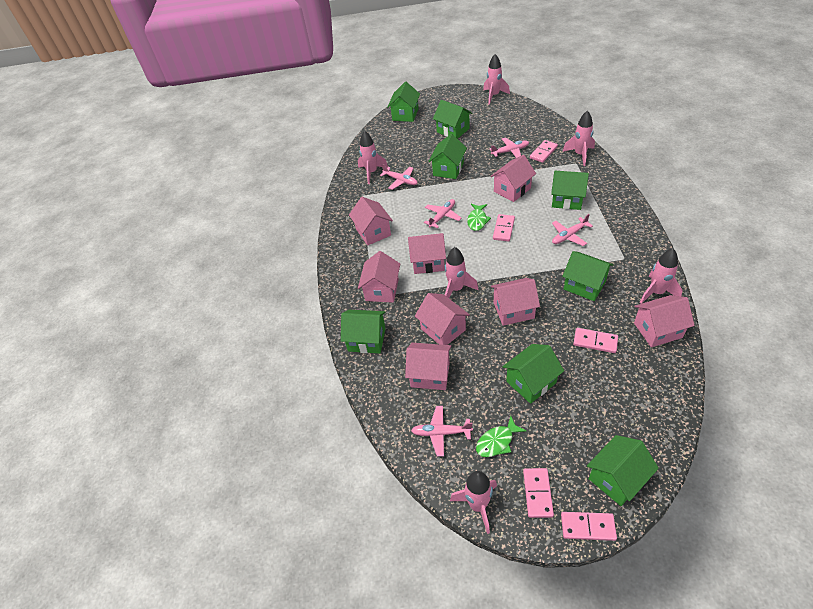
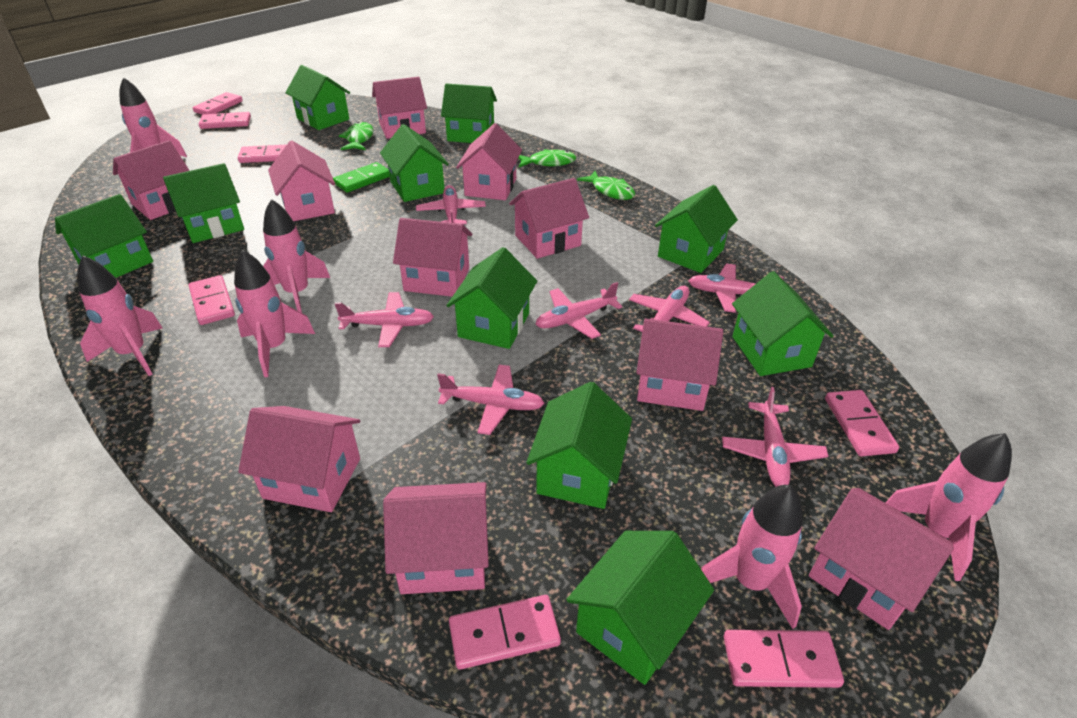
green domino: none = 0 -> [333,162,390,193] = 1
green fish: [467,204,491,231] [476,416,526,457] = 2 -> [339,122,373,150] [518,149,576,167] [577,171,635,200] = 3
green house: [341,310,386,353] [388,82,420,122] [428,134,467,179] [433,100,472,139] [502,344,564,404] [551,171,589,210] [562,251,613,301] [587,435,659,506] = 8 -> [55,194,153,278] [163,163,244,243] [285,65,350,130] [380,124,449,202] [441,83,497,143] [446,247,537,349] [526,382,632,509] [566,531,714,685] [655,185,738,273] [732,271,834,376] = 10
pink domino: [493,214,515,242] [523,468,554,518] [530,140,558,163] [561,512,617,541] [573,328,618,353] = 5 -> [189,275,235,325] [193,92,243,115] [199,112,251,129] [238,145,286,163] [449,595,561,670] [724,630,844,688] [825,390,899,456] = 7
pink house: [349,197,393,246] [358,251,400,303] [405,343,452,390] [408,233,446,274] [415,293,470,345] [490,155,536,202] [491,278,540,326] [634,295,695,347] = 8 -> [113,140,190,220] [238,406,360,512] [268,141,335,221] [372,77,427,139] [383,482,489,594] [393,218,472,297] [456,123,522,200] [509,178,589,259] [636,319,723,411] [809,488,954,630] = 10
pink plane: [380,164,417,190] [411,406,473,457] [424,199,461,228] [489,137,529,158] [552,214,593,246] = 5 -> [334,292,434,347] [416,185,486,224] [437,365,545,435] [535,282,623,339] [629,286,710,332] [688,264,784,313] [722,387,828,487] = 7

